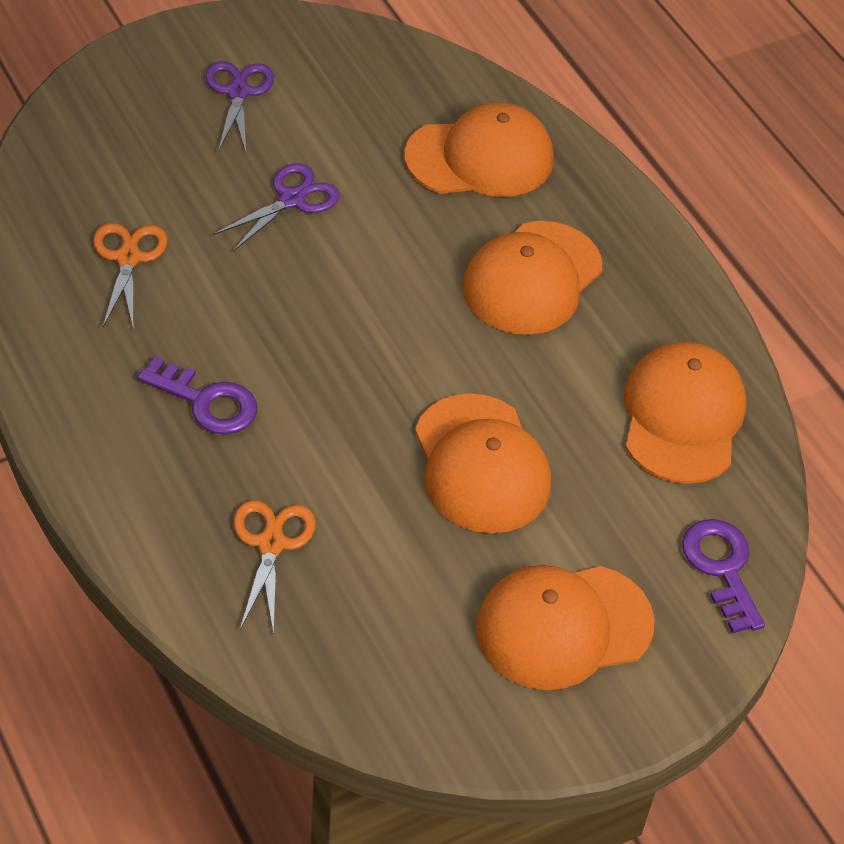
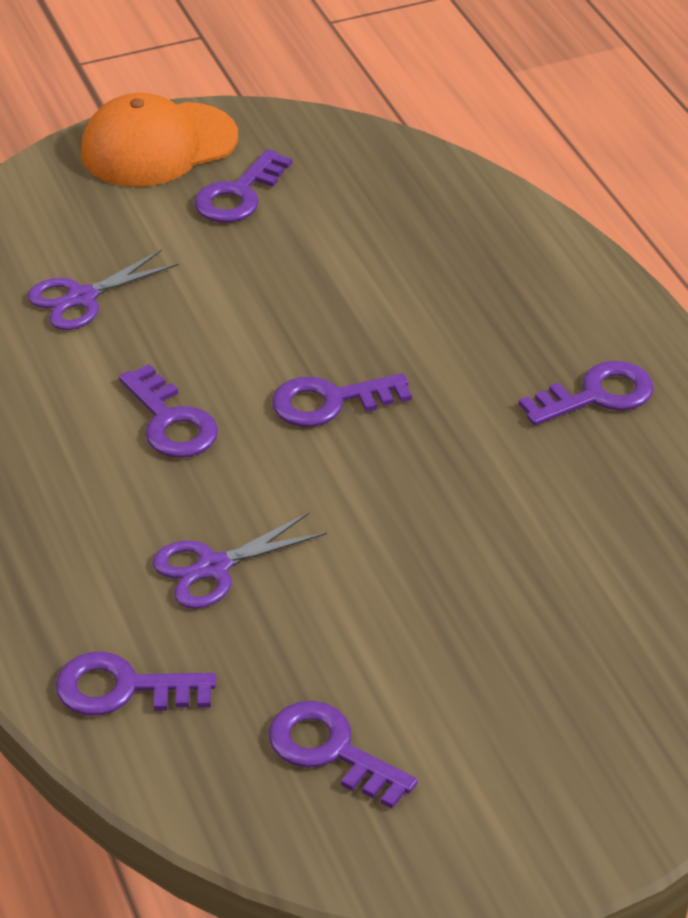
orange cap: [404,102,554,197] [415,393,551,533] [463,221,602,335] [476,565,655,690] [624,342,746,484] = 5 -> [81,93,238,187] = 1
orange scissors: [93,223,168,327] [233,500,316,635] = 2 -> none = 0
purple key: [137,356,257,434] [682,519,765,634] = 2 -> [55,652,216,716] [119,364,218,458] [194,149,292,223] [268,701,418,809] [272,373,412,427] [519,361,654,426] = 6

